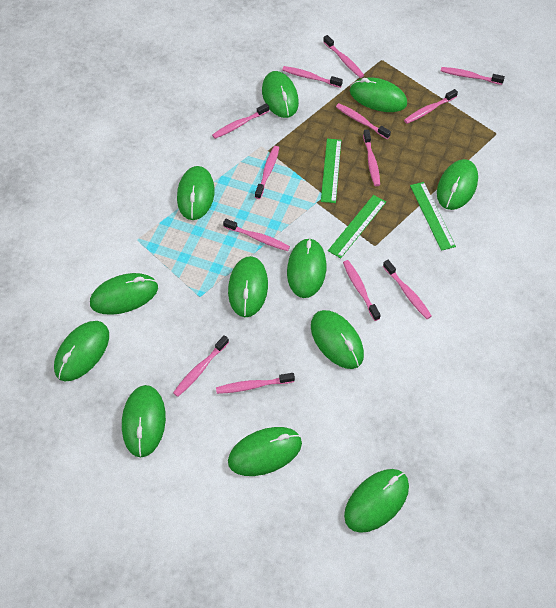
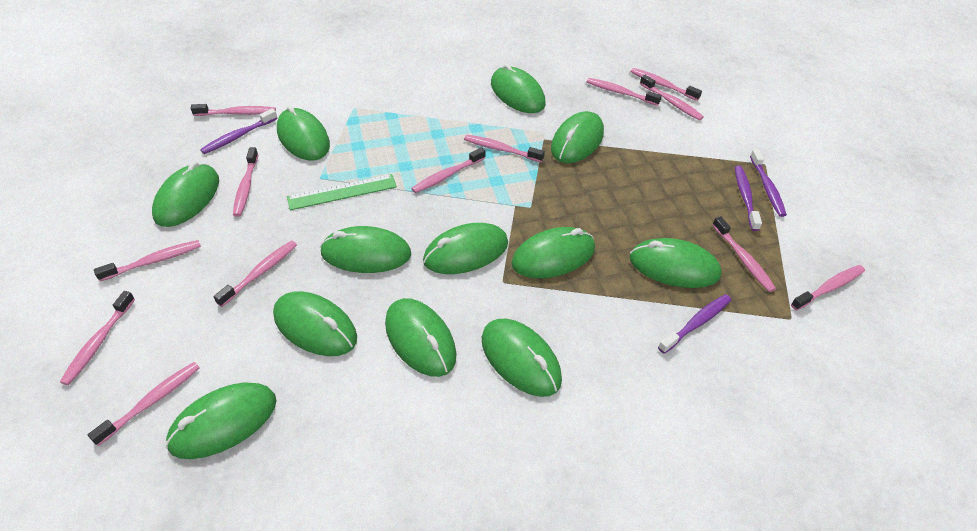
green ruler: [321,139,341,203] [328,195,386,258] [410,182,456,251] = 3 -> [287,174,397,210] = 1
purple toothbrush: none = 0 -> [200,109,277,154] [658,294,731,353] [735,166,762,231] [750,149,787,217] = 4

